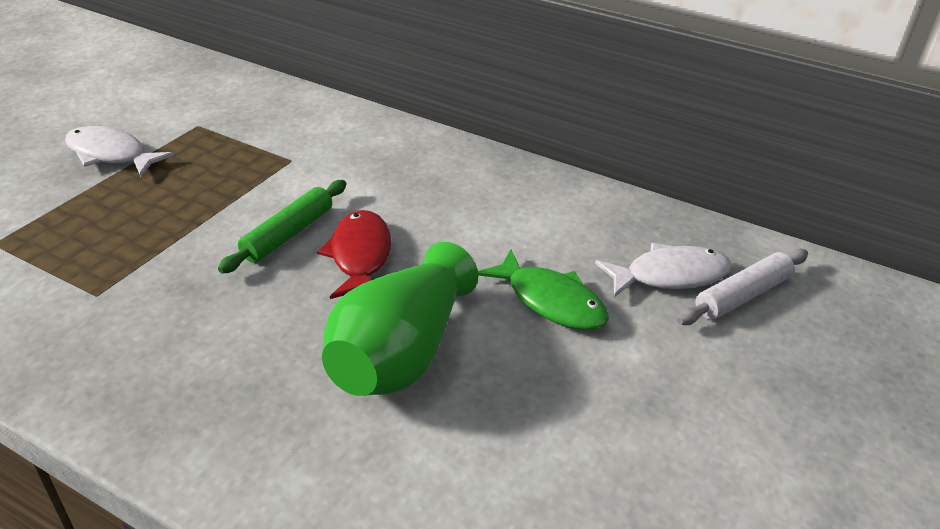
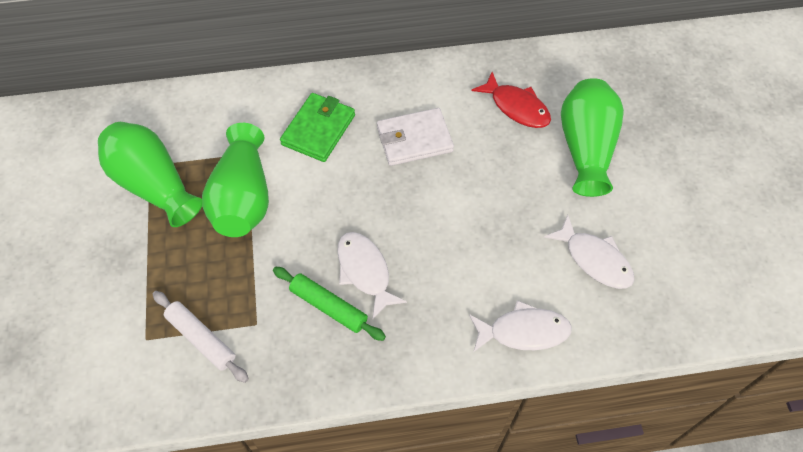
green fish: [478,249,609,330] = 1 -> none = 0
green vase: [322,242,478,396] = 1 -> [98,122,202,227] [202,123,269,237] [561,78,624,197] = 3
green wallet: none = 0 -> [280,93,355,162] = 1
white fish: [65,126,174,177] [595,243,732,297] = 2 -> [337,232,407,319] [469,300,572,352] [544,215,634,289] = 3
white wallet: none = 0 -> [377,108,454,166] = 1

